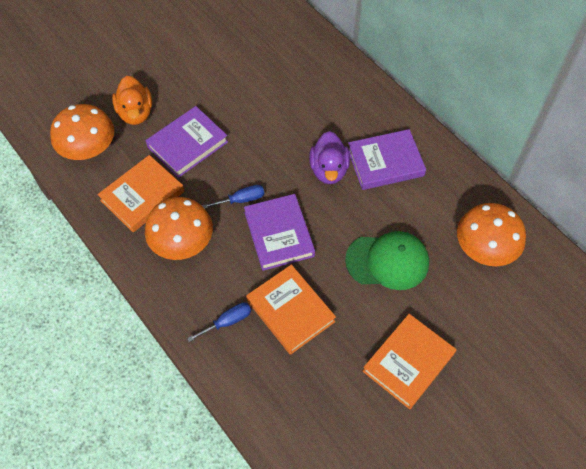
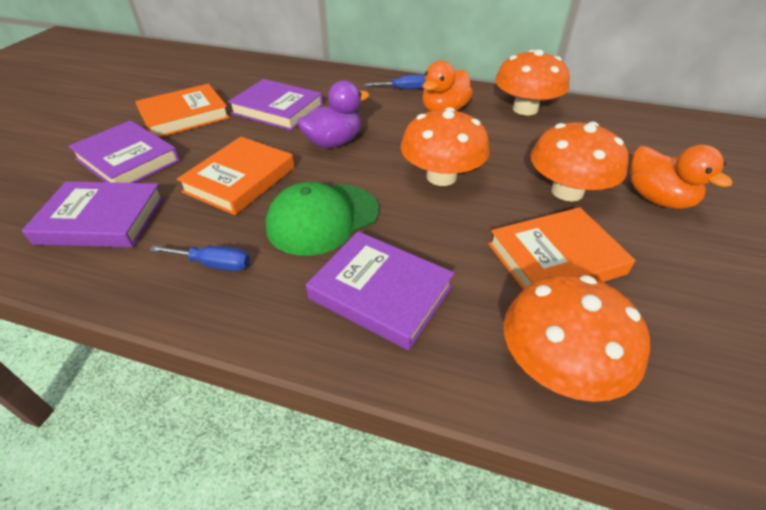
orange duck: [112,76,152,125] = 1 -> [422,60,473,112] [630,145,733,209] = 2
orange mushroom: [50,104,114,160] [145,197,213,260] [457,203,526,266] = 3 -> [401,107,490,186] [495,49,570,116] [504,274,650,402] [531,122,629,201] = 4
purple book: [146,106,228,178] [244,194,315,271] [348,129,426,190] = 3 -> [22,181,164,248] [68,120,180,183] [228,79,323,131] [306,231,454,350] = 4

